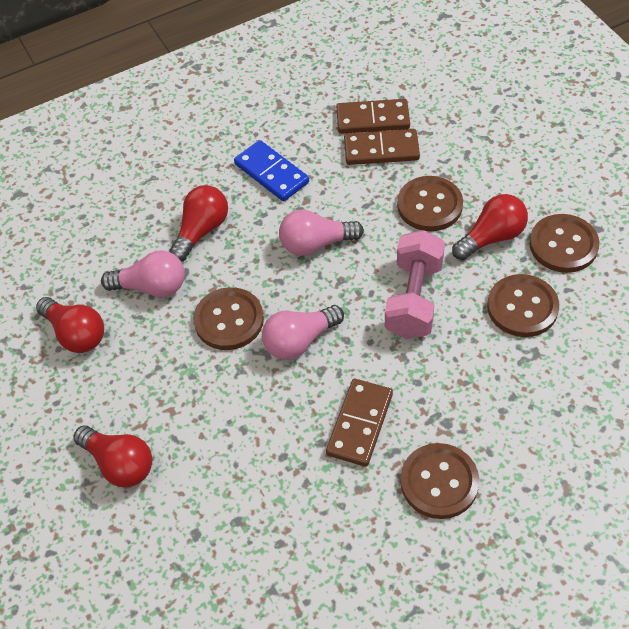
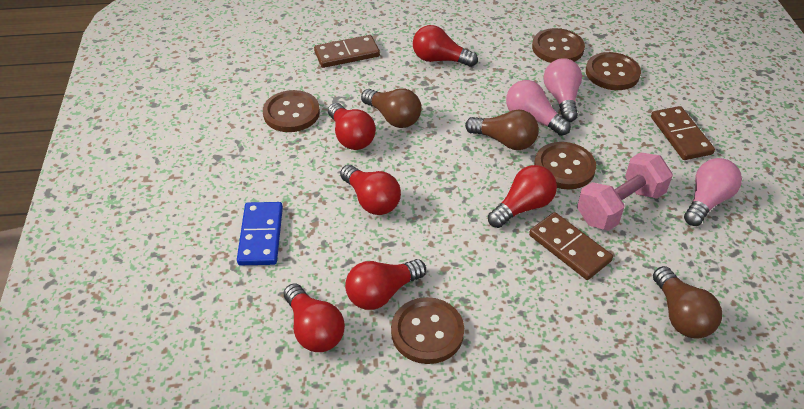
brown light bulb: none = 0 -> [361,88,421,128] [465,109,539,150] [653,266,722,339] = 3
red light bulb: [36,297,104,353] [73,426,152,488] [169,185,228,261] [452,194,528,260] = 4 -> [284,283,345,352] [328,103,376,150] [340,165,401,215] [345,259,426,310] [413,25,478,67] [488,165,557,228] = 6

